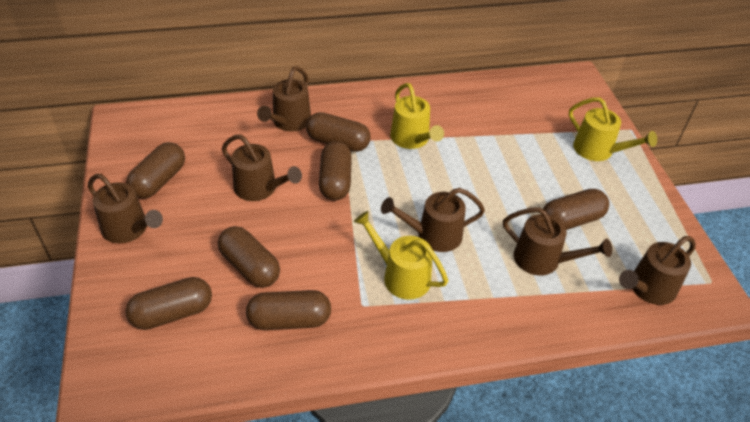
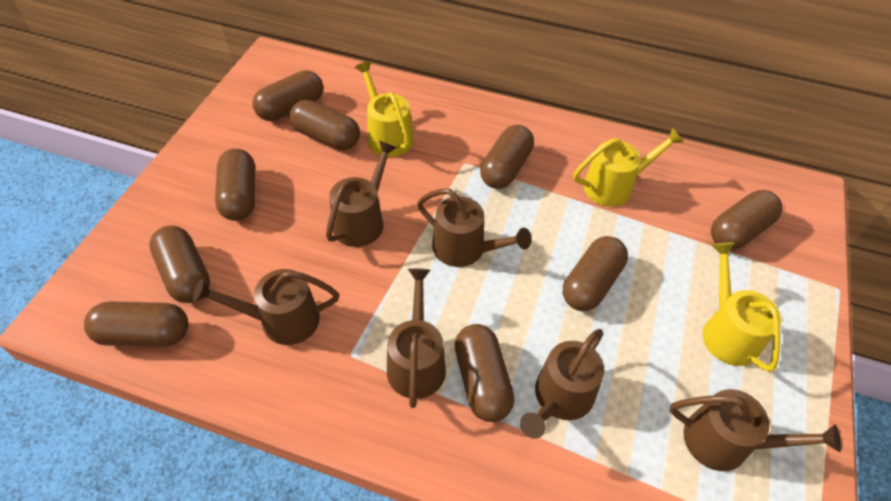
brown capsule: [125,277,212,330] [126,142,185,199] [218,226,280,288] [246,290,331,330] [306,112,371,152] [319,141,352,200] [543,189,609,230] = 7 -> [84,301,189,347] [149,225,210,303] [215,149,255,221] [253,70,323,121] [289,100,360,150] [455,324,515,422] [480,125,534,189] [563,236,628,311] [711,190,783,250] = 9

